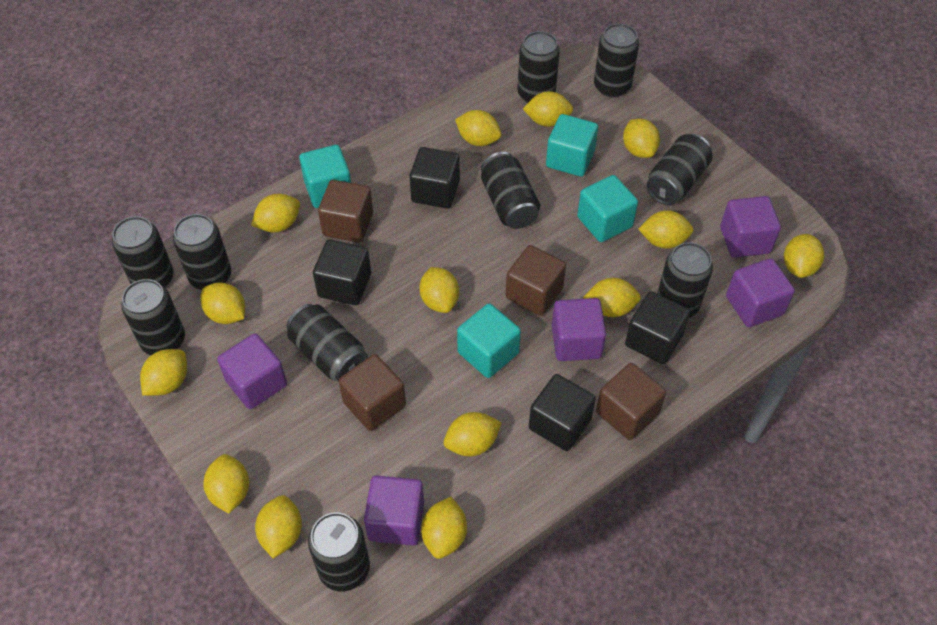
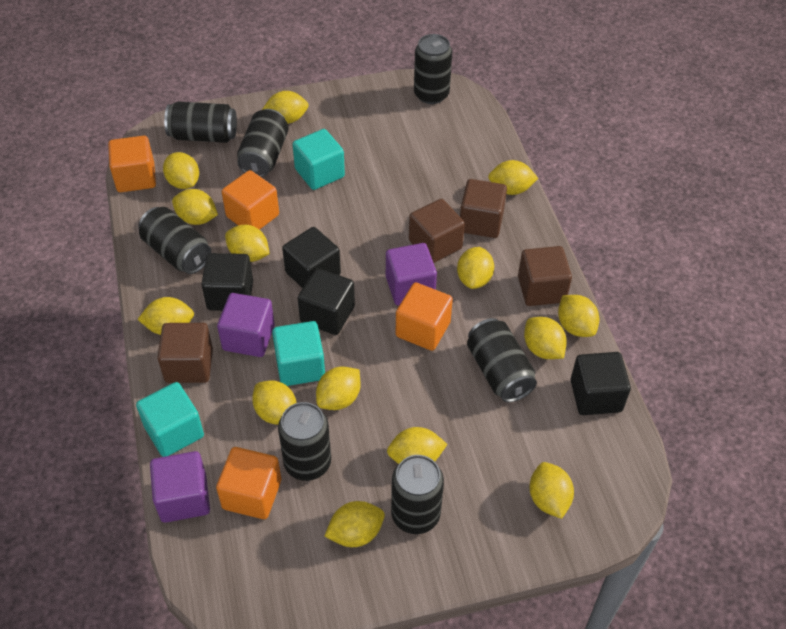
black can: [112,216,174,287] [121,279,185,355] [173,214,231,290] [286,304,368,382] [308,512,370,591] [481,152,540,229] [517,31,560,103] [594,24,639,97] [646,134,713,205] [657,242,713,318] = 10 -> [138,207,211,274] [164,102,237,143] [237,109,289,177] [278,402,331,481] [391,455,444,534] [414,34,452,104] [467,318,537,402] = 7
orange cube: none = 0 -> [108,136,156,192] [216,447,281,519] [222,170,279,230] [396,282,453,351] = 4
purple cube: [217,333,287,409] [364,475,424,545] [552,298,606,361] [720,196,781,258] [726,258,795,327] = 5 -> [150,451,210,523] [217,293,275,357] [386,243,437,305] = 3
turquoise cube: [299,145,351,208] [457,304,521,378] [546,114,598,177] [577,175,638,242] = 4 -> [136,382,204,457] [272,321,325,386] [292,129,345,190] = 3

